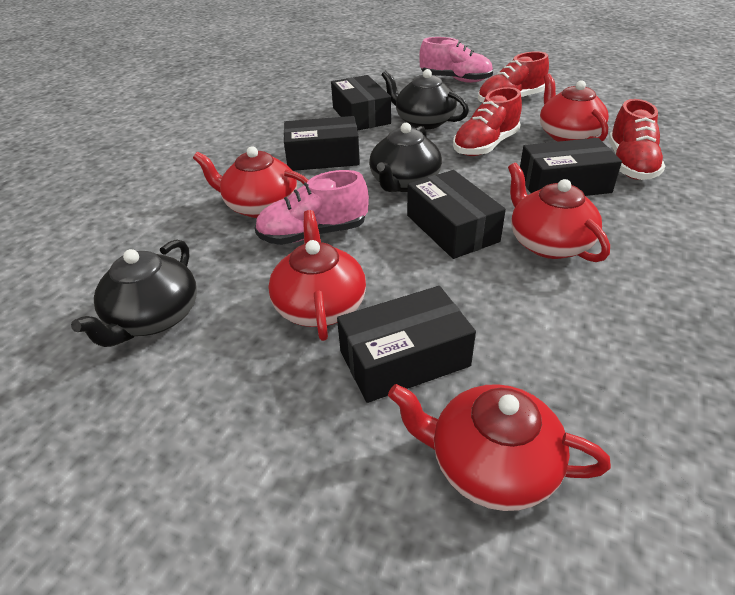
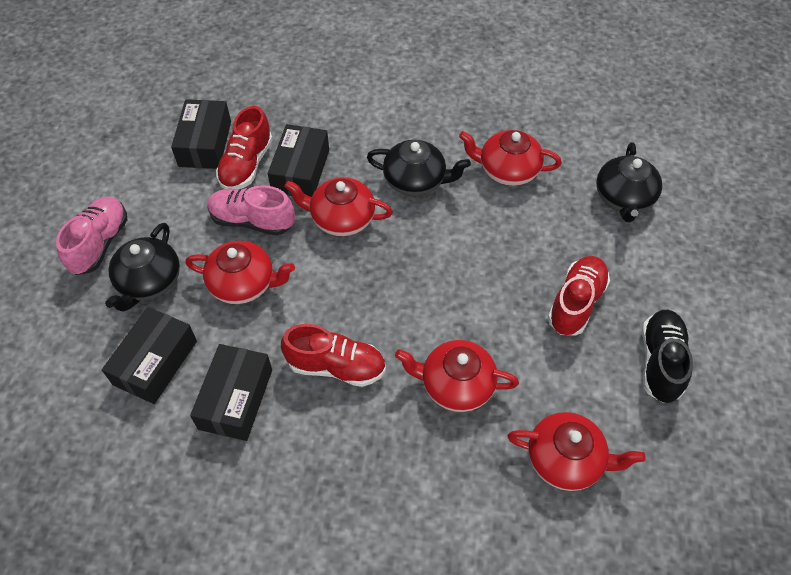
black box: [284,116,360,171] [331,75,391,131] [337,286,476,403] [407,170,506,259] [520,138,622,196] = 5 -> [102,307,197,404] [171,99,231,169] [190,344,272,441] [268,124,329,197] = 4
black shoe: none = 0 -> [642,310,693,403] = 1

